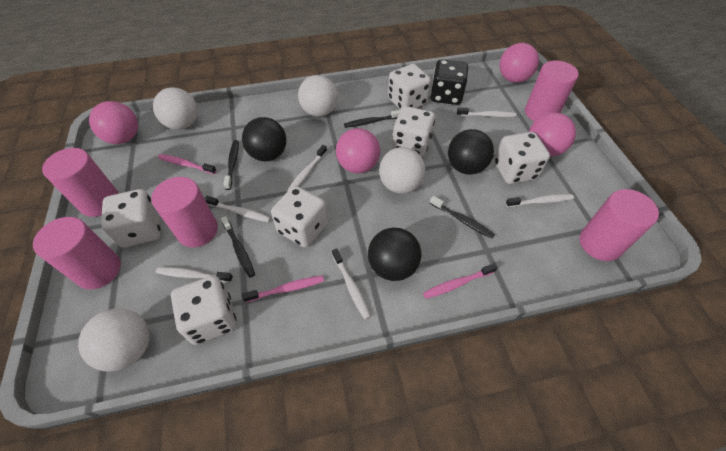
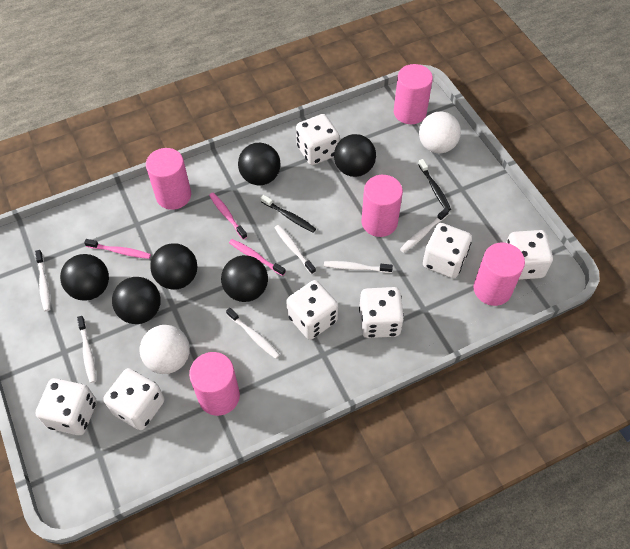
black ball: [242,117,287,161] [368,228,422,281] [448,129,494,175] = 3 -> [60,254,109,301] [112,277,161,324] [150,243,197,290] [221,255,268,302] [238,143,281,185] [334,134,376,177] = 6
black dice: [431,59,468,105] = 1 -> none = 0
black toothbrush: [221,216,255,278] [223,140,239,190] [344,110,401,128] [430,196,495,239] = 4 -> [261,195,316,232] [418,159,451,211] = 2
pink ball: [89,101,138,144] [336,128,380,173] [500,43,539,83] [529,112,576,156] = 4 -> none = 0
white ball: [78,308,150,372] [153,87,198,130] [298,75,338,117] [379,147,425,194] = 4 -> [140,325,190,374] [419,111,461,154] = 2
white dice: [101,189,161,248] [171,276,237,345] [271,186,328,248] [388,64,431,110] [392,106,435,157] [494,132,550,184] = 6 -> [35,378,97,435] [103,368,165,430] [286,280,338,340] [296,114,339,165] [359,287,404,338] [423,223,472,278] [506,230,553,280] = 7

